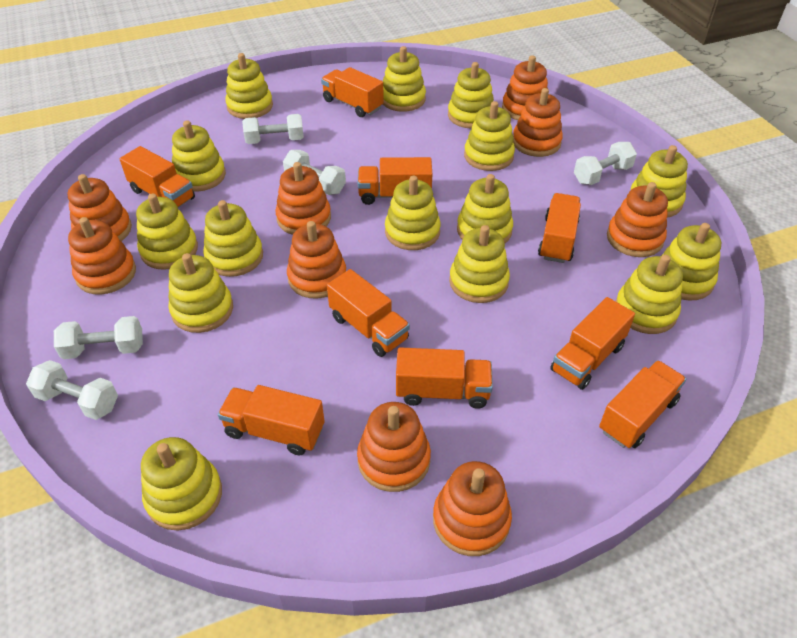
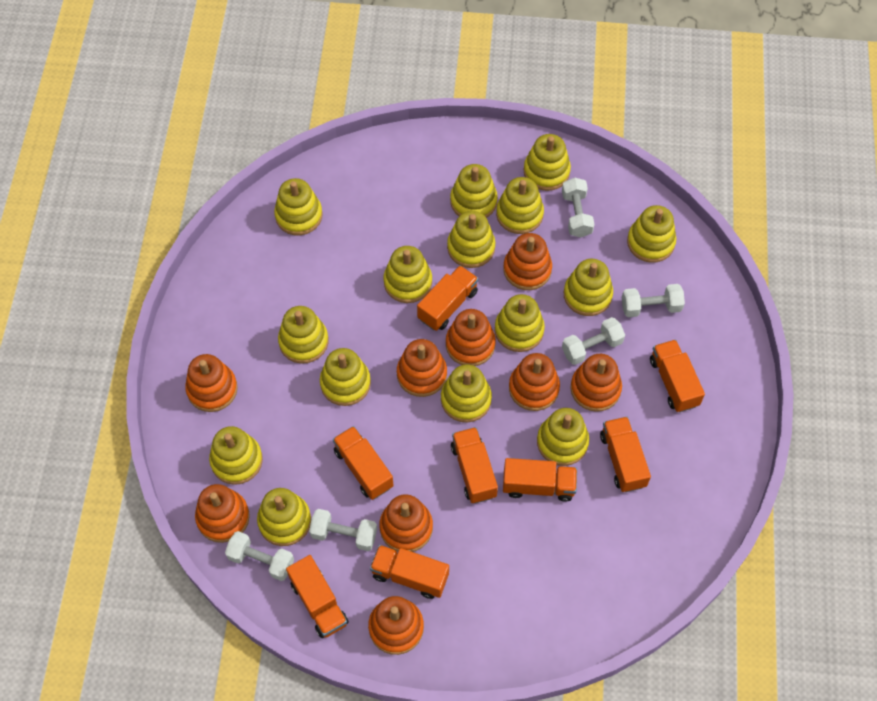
orange truck: [120,146,195,208] [218,385,325,456] [321,67,384,117] [327,269,410,357] [358,157,432,205] [396,347,493,409] [538,193,581,263] [550,297,635,390] [599,360,686,448] = 9 -> [286,555,349,638] [333,426,394,500] [370,545,449,599] [417,265,478,331] [451,427,498,504] [503,458,577,502] [600,417,651,492] [650,339,705,412] = 8

